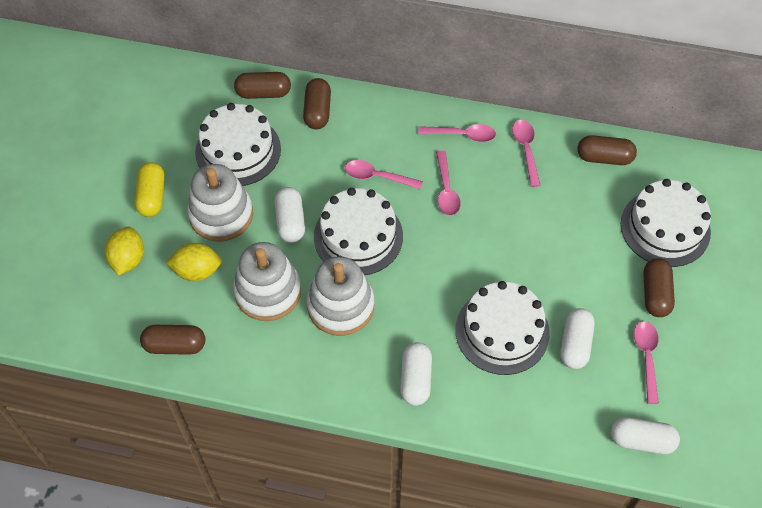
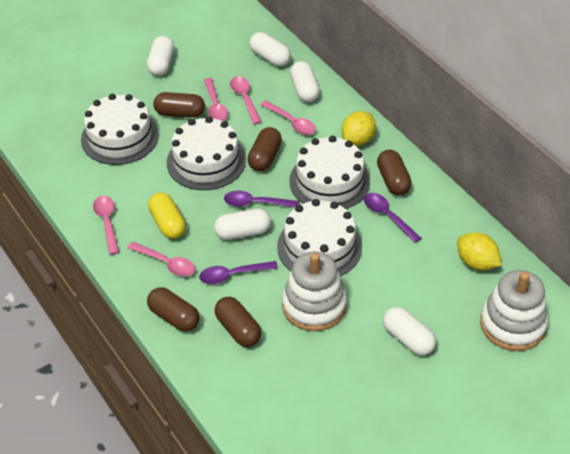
purple spoon: none = 0 -> [199,261,278,284] [224,191,299,207] [364,193,421,243] = 3
white capsule: [275,187,305,243] [400,342,432,406] [560,308,595,369] [611,417,680,454] = 4 -> [147,36,174,76] [214,209,271,240] [249,32,291,67] [290,61,320,102] [383,307,436,356] = 5
white stacking toy: [187,164,253,242] [233,242,301,321] [307,256,374,336] = 3 -> [282,252,347,331] [480,270,548,351] = 2

